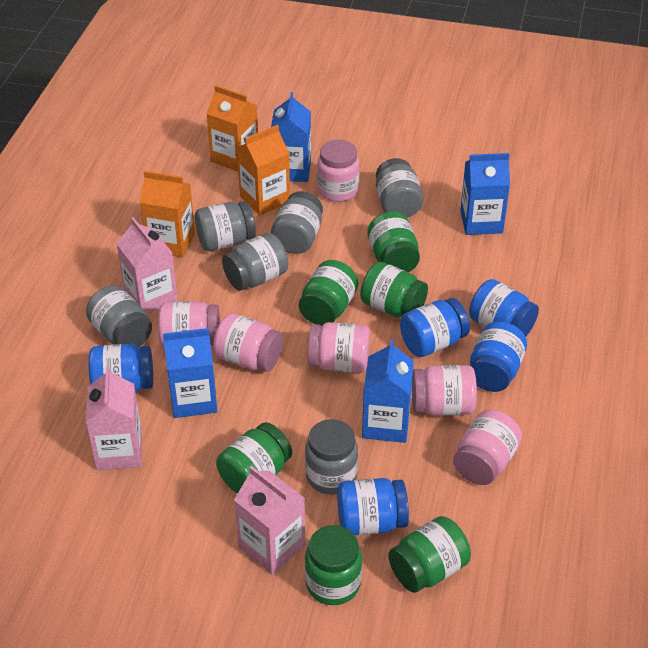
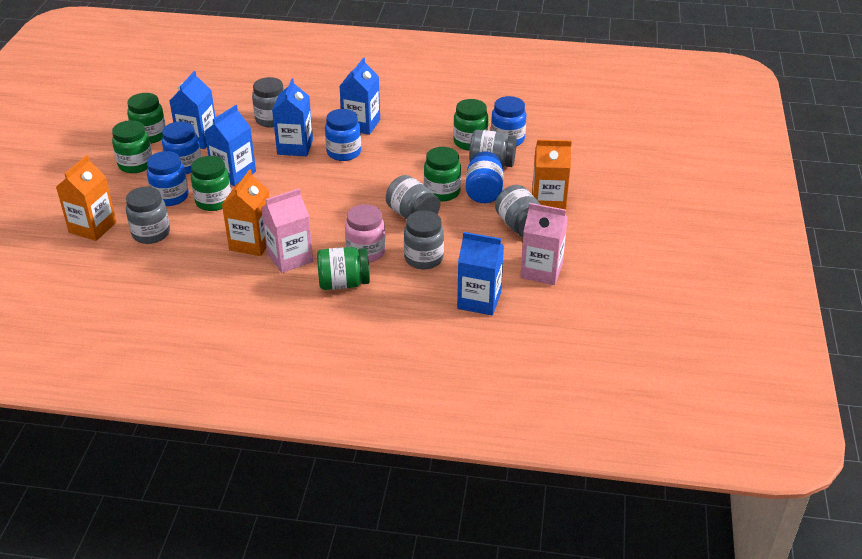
blue carton: [163,328,217,418] [271,92,311,182] [362,339,414,443] [460,153,510,235] = 4 -> [169,71,215,149] [204,105,256,186] [272,78,313,156] [340,58,380,135] [457,232,504,316] = 5
pink carton: [86,366,142,470] [117,217,178,315] [234,466,305,575] = 3 -> [262,188,313,273] [520,203,568,285] = 2
pink jar: [158,301,220,349] [213,313,283,372] [307,322,370,373] [317,140,359,202] [412,365,477,416] [453,410,522,485] = 6 -> [345,204,386,263] = 1

